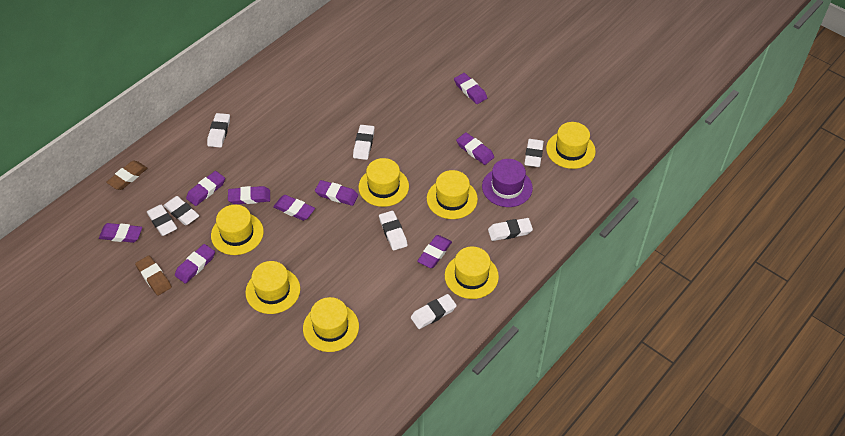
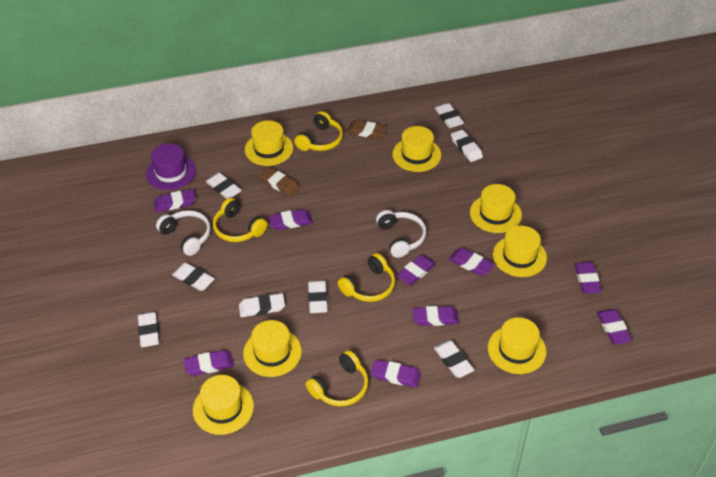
white headphones: none = 0 -> [156,210,210,256] [376,210,426,258] = 2
yellow headphones: none = 0 -> [213,198,267,242] [294,111,343,151] [306,350,368,406] [338,253,395,302] = 4

